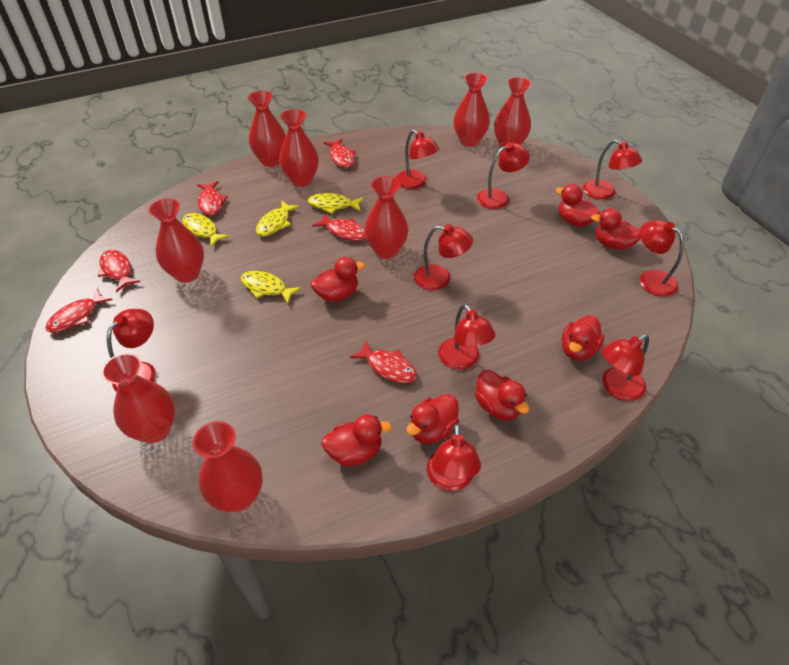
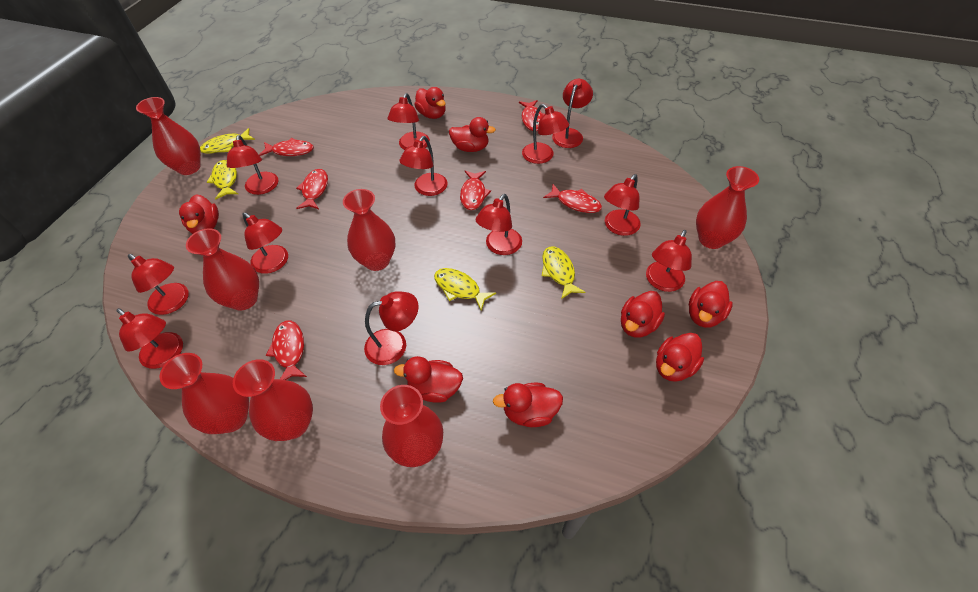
red duck: [311,257,365,302] [321,414,392,466] [406,394,459,444] [475,370,529,420] [556,184,601,227] [562,315,605,361] [591,208,641,250] = 7 -> [179,194,219,234] [394,356,463,403] [414,87,446,119] [449,117,496,152] [493,383,563,427] [621,291,665,338] [656,333,704,382] [689,281,733,328] = 8
red lamp: [107,309,156,392] [396,130,439,189] [414,224,473,290] [427,423,481,491] [438,304,496,370] [477,142,530,209] [583,140,642,200] [602,334,649,401] [640,220,684,297] = 9 -> [117,308,183,369] [128,254,189,315] [227,135,279,195] [243,213,288,274] [364,291,419,365] [388,93,430,150] [400,136,448,196] [476,194,522,255] [522,104,569,164] [552,79,593,148] [604,174,641,236] [646,230,692,292] = 12
red vase: [101,353,175,443] [149,198,204,283] [193,421,263,512] [248,91,286,167] [279,109,319,187] [364,176,408,259] [453,72,490,147] [494,77,531,148] = 8 -> [136,97,201,175] [159,353,249,434] [186,228,259,311] [233,359,313,441] [343,189,395,271] [380,385,443,467] [696,166,759,249] = 7

